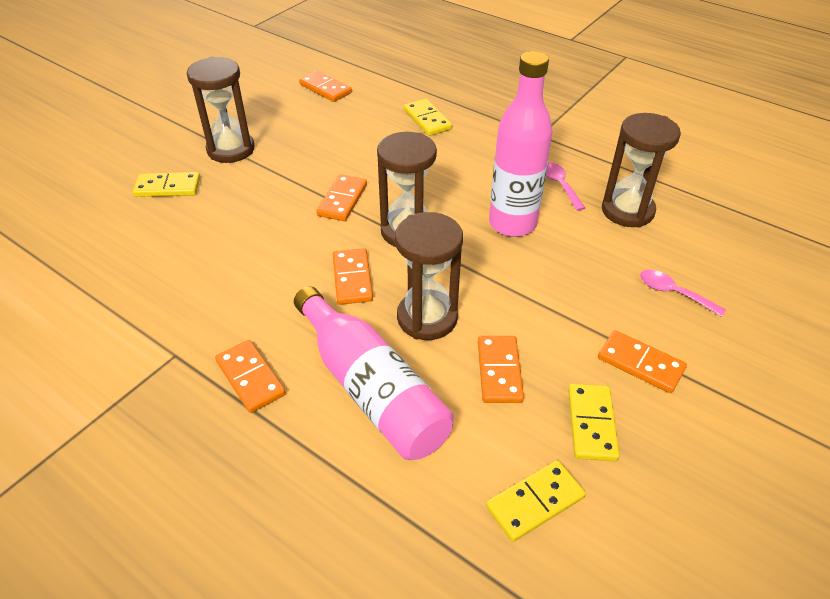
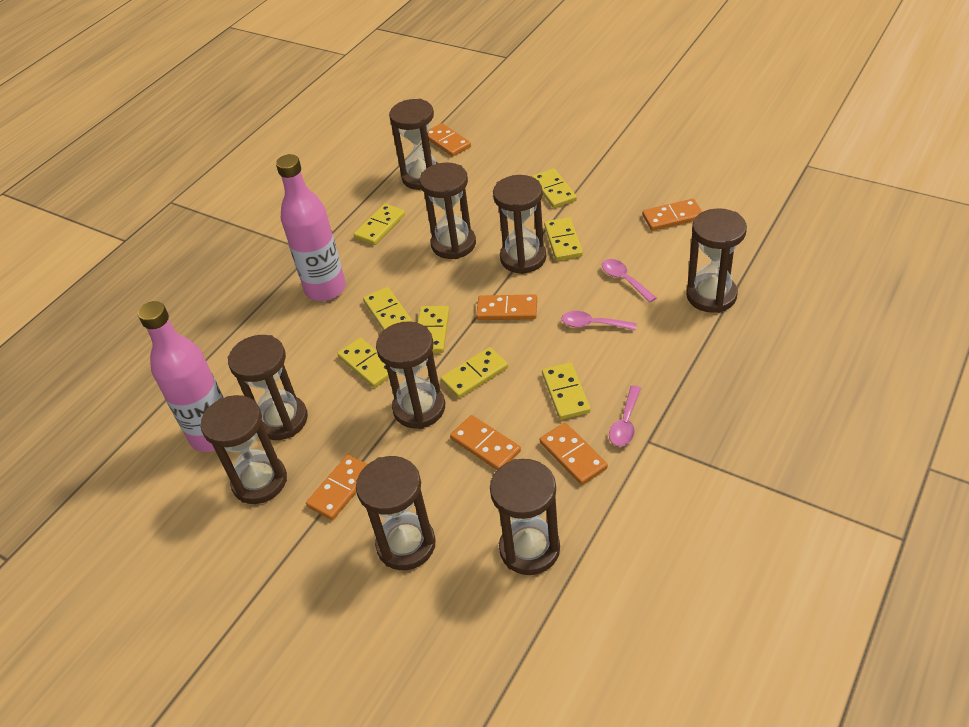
brown hourglass: [187,57,254,163] [377,132,437,247] [395,212,463,340] [602,113,681,228] = 4 -> [201,395,287,504] [228,335,308,440] [356,456,436,570] [376,321,445,429] [389,99,438,190] [420,163,476,259] [490,459,560,575] [493,175,546,274] [686,208,747,313] = 9
pink spoon: [546,162,585,211] [640,270,726,317] = 2 -> [562,311,637,330] [602,259,656,302] [609,385,641,446] = 3
yellow domino: [133,172,200,197] [404,99,452,136] [486,460,586,542] [568,384,620,461] = 4 -> [337,338,389,388] [354,204,405,245] [363,287,412,330] [418,306,450,353] [441,347,508,398] [532,168,577,208] [542,362,591,420] [544,217,583,261] = 8

